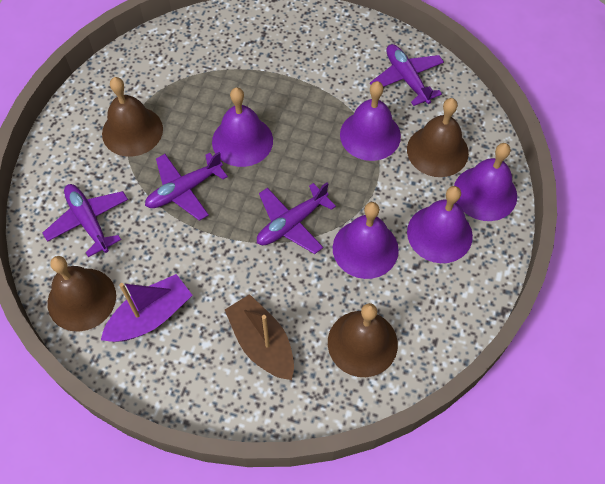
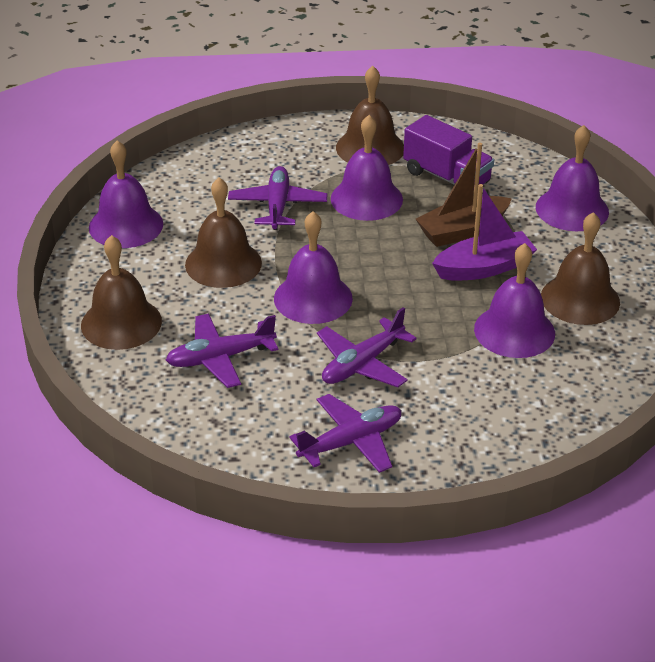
purple truck: none = 0 -> [403,115,494,185] = 1

